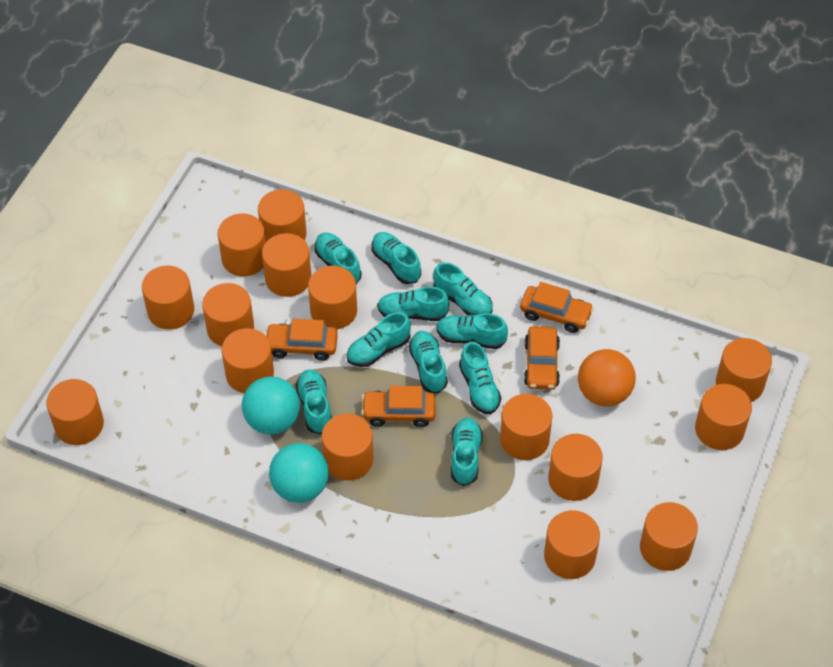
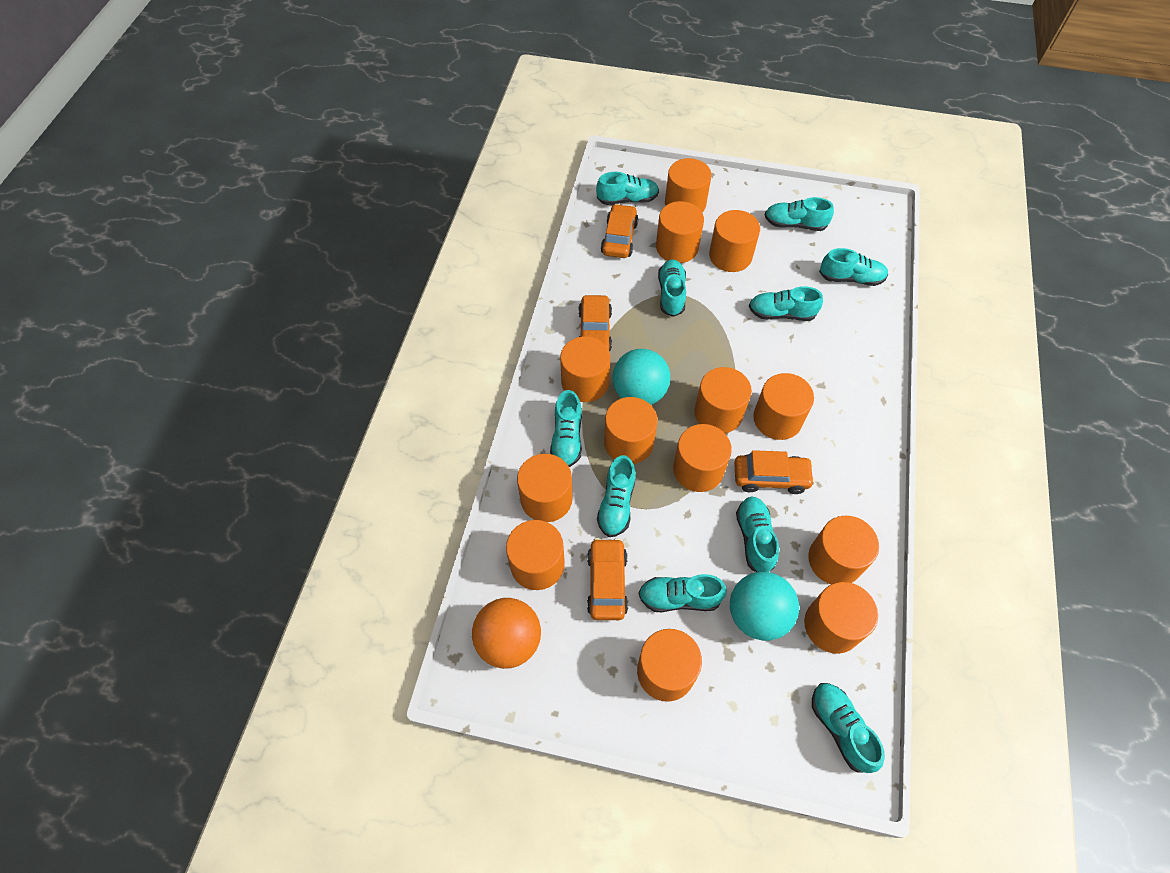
orange cylinder: [46,379,104,445] [142,265,194,330] [202,283,254,346] [218,214,266,276] [222,328,274,393] [258,189,306,242] [262,233,311,297] [308,266,357,329] [321,414,374,481] [500,394,552,460] [544,510,600,579] [548,434,603,501] [640,502,698,571] [695,384,752,450] [716,338,772,402] = 15 -> [506,520,565,590] [517,454,573,522] [560,336,610,402] [604,397,658,464] [637,629,702,702] [656,201,704,263] [665,158,712,213] [673,424,732,492] [694,367,752,433] [709,210,760,272] [753,373,814,440] [804,582,878,654] [808,516,879,584] = 13

